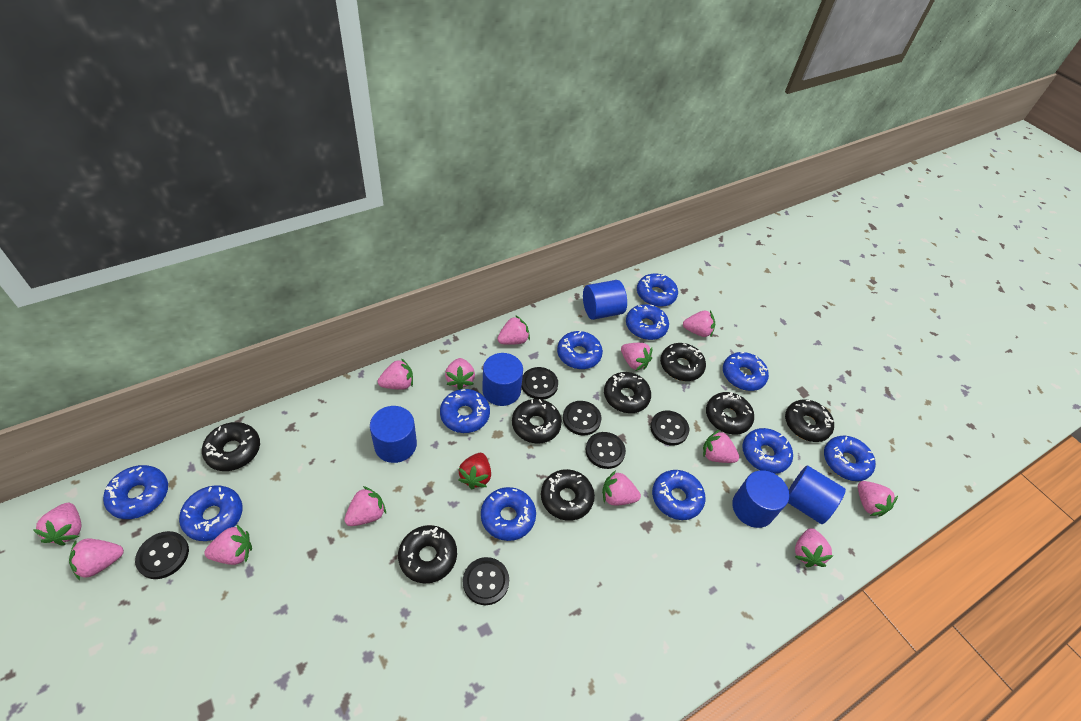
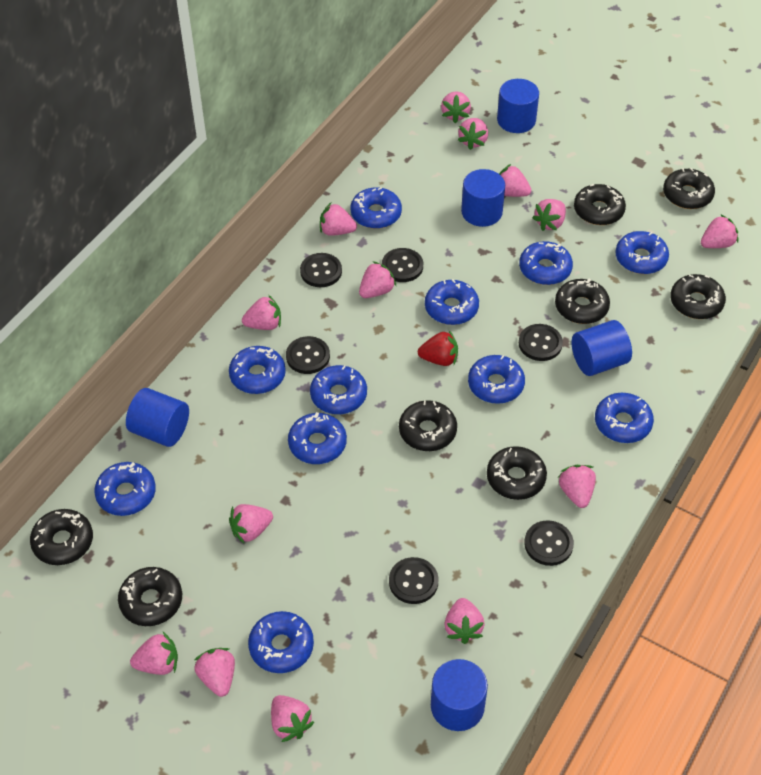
pink strawberry: [33,503,81,546] [69,539,124,580] [204,525,252,565] [344,486,386,526] [378,358,413,390] [445,358,475,390] [497,315,530,345] [602,470,641,506] [621,343,652,371] [683,311,715,337] [703,430,739,463] [795,528,833,567] [858,481,898,517] = 13 -> [130,632,178,675] [194,648,235,697] [229,504,273,543] [242,295,281,330] [271,695,314,742] [320,203,357,236] [359,261,396,298] [441,91,471,123] [444,598,485,644] [458,118,488,150] [499,164,531,197] [532,199,566,231] [558,465,596,508] [701,214,738,248] = 14

